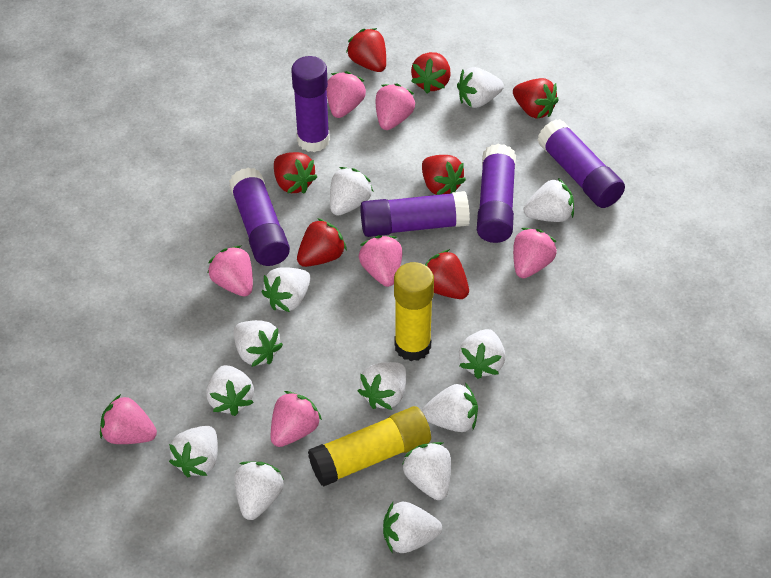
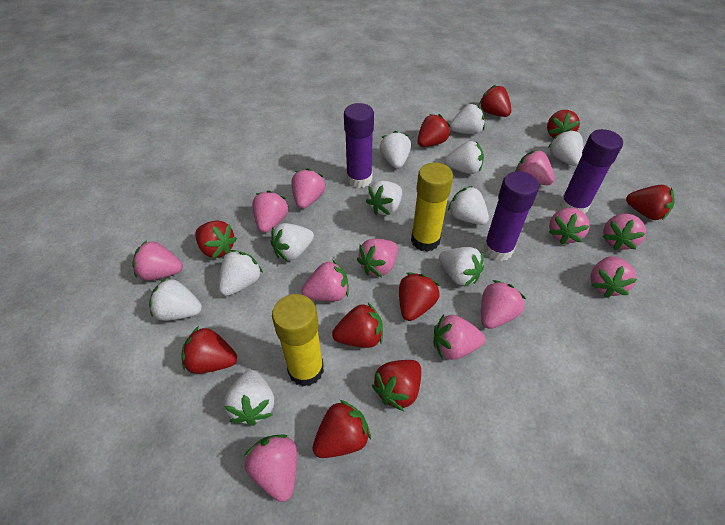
pink strawberry: [100,394,157,444] [208,246,253,296] [271,391,322,447] [327,71,366,118] [359,235,402,287] [376,83,415,130] [513,228,557,278] = 7 -> [133,240,183,281] [244,434,297,502] [252,191,289,233] [291,168,326,209] [301,260,349,301] [356,238,398,277] [434,314,485,360] [481,280,526,329] [515,150,555,185] [549,207,590,245] [590,256,637,298] [602,214,646,250] = 12
purple glue stick: [229,167,290,266] [291,56,330,152] [360,191,470,237] [477,144,516,243] [538,119,625,208] = 5 -> [344,103,374,188] [484,171,539,261] [560,129,623,214] = 3
red strawberry: [274,152,317,194] [297,218,347,267] [346,28,386,72] [411,52,451,93] [422,155,466,195] [425,249,469,299] [513,78,559,119] = 7 -> [182,326,237,374] [195,220,237,259] [313,400,371,458] [332,303,383,348] [372,360,421,411] [399,273,440,321] [418,114,450,147] [479,85,511,117] [547,110,580,138] [626,185,675,220] = 10
white strawberry: [169,426,218,477] [206,365,254,416] [234,320,283,367] [234,461,284,520] [261,267,311,312] [330,167,374,216] [358,362,406,410] [383,502,442,553] [402,442,451,500] [422,383,478,432] [457,67,504,108] [459,329,505,379] [524,178,574,222] = 13 -> [149,277,202,321] [219,250,263,296] [224,370,274,426] [271,223,314,261] [366,181,402,215] [380,131,411,169] [439,247,484,287] [445,141,484,174] [448,186,489,225] [450,104,485,134] [548,129,583,166] = 11

